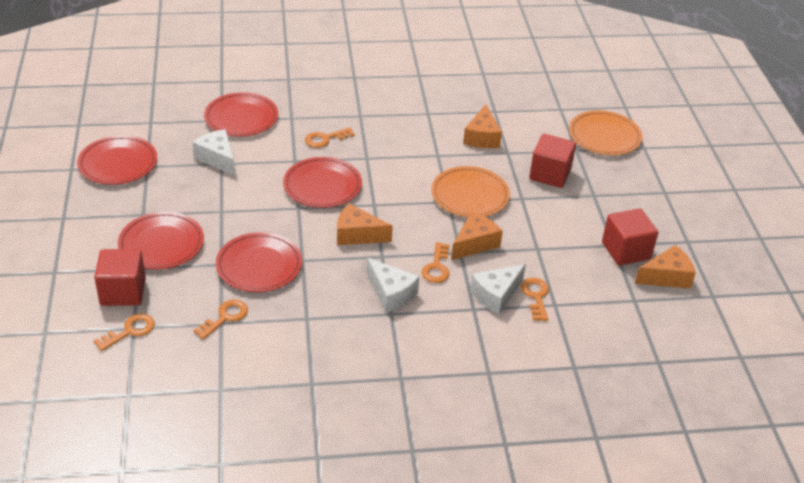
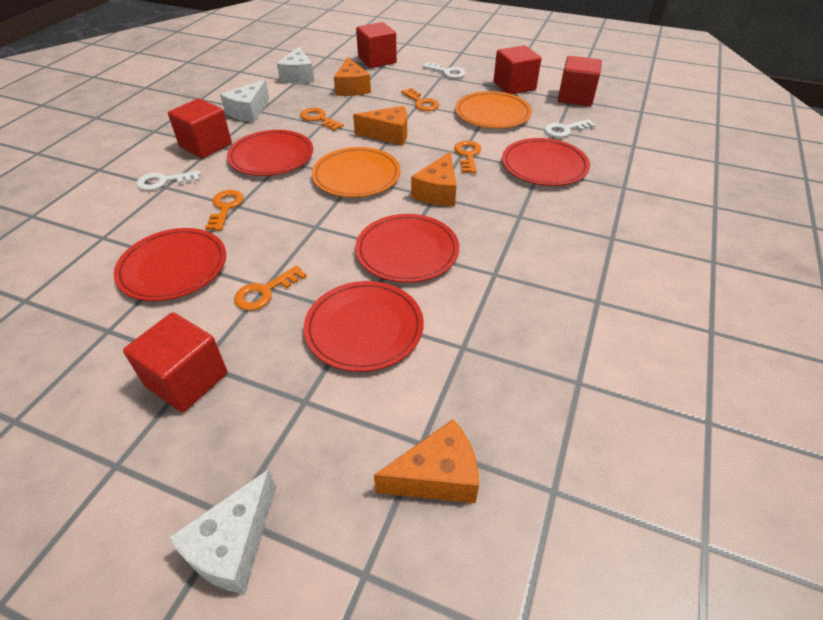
red cube: [94,249,146,306] [529,134,576,188] [602,208,658,266] = 3 -> [123,312,227,412] [168,98,232,159] [356,22,397,68] [493,45,541,94] [558,56,602,106] = 5
white key: none = 0 -> [136,170,200,191] [422,62,466,78] [544,119,596,138] = 3

